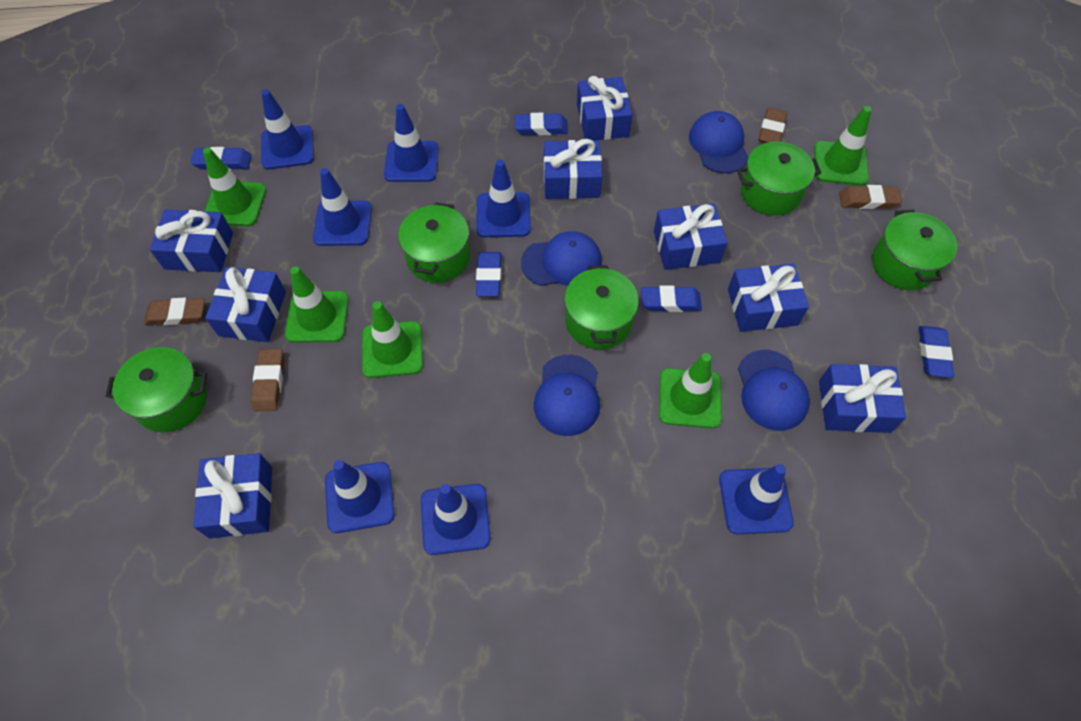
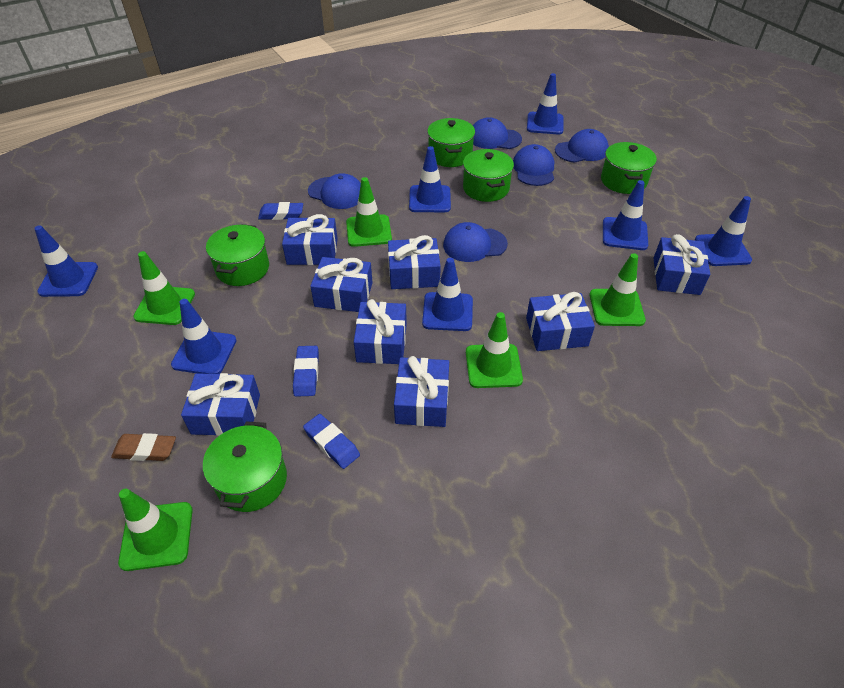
blue cap: [521,231,602,286] [534,355,600,436] [689,111,748,173] [738,350,810,431] = 4 -> [308,173,361,209] [443,222,508,262] [473,117,522,149] [513,144,554,186] [555,129,609,163] = 5
blue eraser: [191,147,252,170] [476,252,502,297] [514,113,568,135] [641,286,702,312] [919,326,954,378] = 5 -> [258,202,303,220] [293,346,319,397] [303,414,360,469] = 3
brown eraser: [144,298,205,325] [251,349,285,411] [758,108,787,143] [839,185,902,209] = 4 -> [111,433,176,461] = 1

